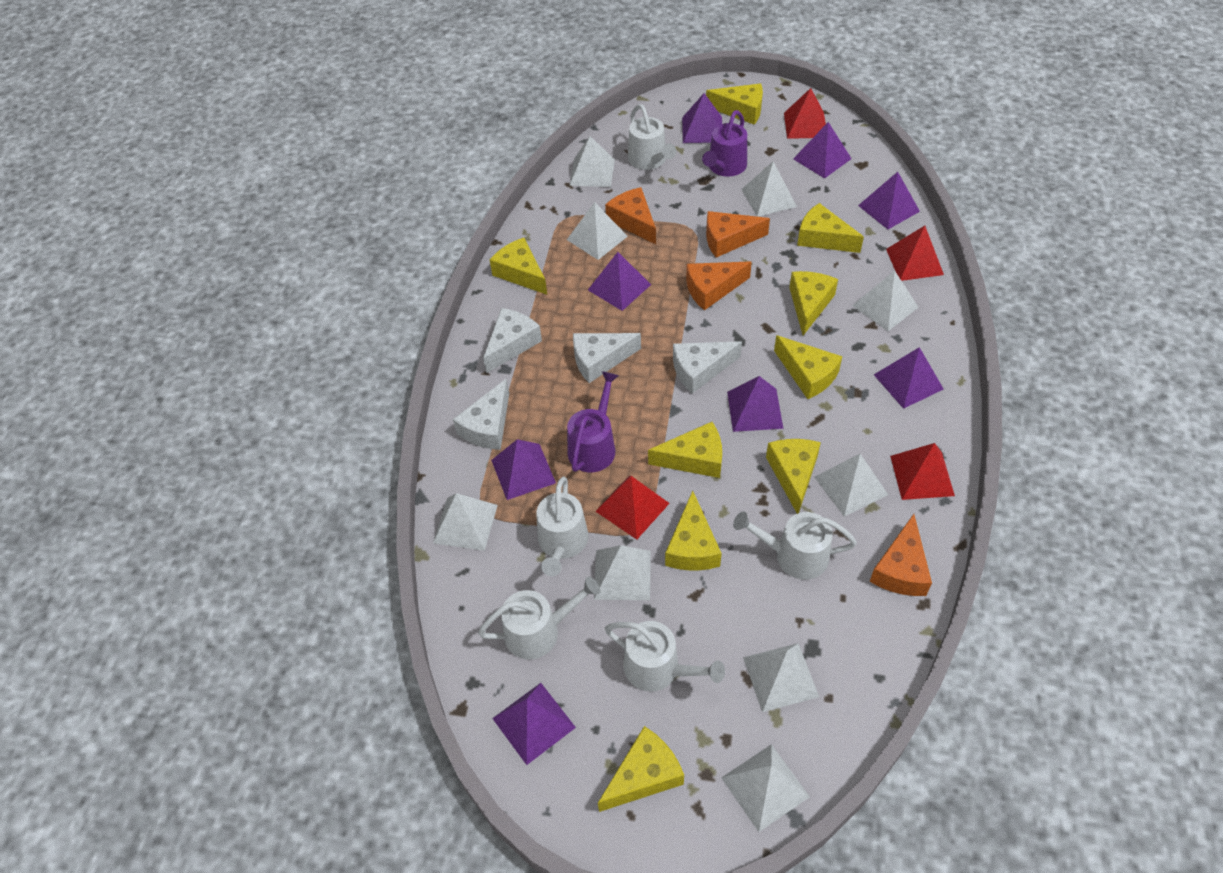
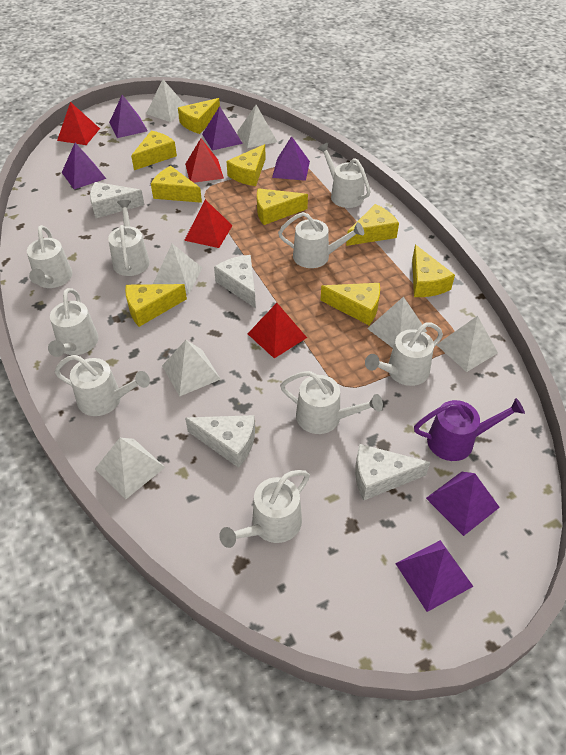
orange cheese: [605,187,656,244] [686,262,752,310] [706,211,770,258] [869,514,932,596] = 4 -> none = 0
purple pyramid: [491,439,556,500] [492,683,576,765] [588,252,651,311] [682,93,722,143] [727,376,783,432] [793,122,852,178] [858,172,920,229] [874,347,944,409] = 8 -> [62,143,106,189] [109,95,148,138] [202,106,243,150] [272,136,310,181] [395,540,474,612] [426,472,500,536] = 6
purple watering can: [567,371,619,472] [702,110,747,177] = 2 -> [414,398,525,461] = 1
white pyramid: [433,493,498,551] [567,202,628,260] [569,136,615,187] [594,545,651,600] [721,744,810,832] [741,162,797,217] [743,643,819,712] [815,454,888,516] [852,271,919,331] = 9 -> [95,438,165,499] [146,79,186,122] [153,244,202,294] [162,340,221,397] [237,105,277,148] [367,296,427,348] [437,316,498,372] = 7
white watering can: [478,577,600,659] [536,477,588,576] [605,621,725,692] [628,104,676,170] [733,512,857,579] = 5 -> [27,225,72,288] [48,288,98,357] [55,355,150,416] [108,200,150,276] [219,470,310,548] [278,212,364,268] [280,371,383,434] [317,143,370,208] [365,323,443,386] = 9

